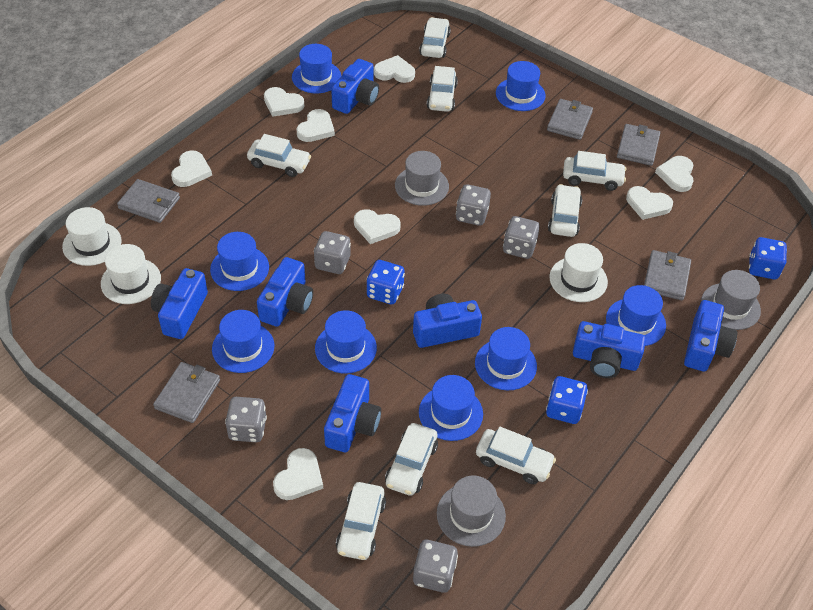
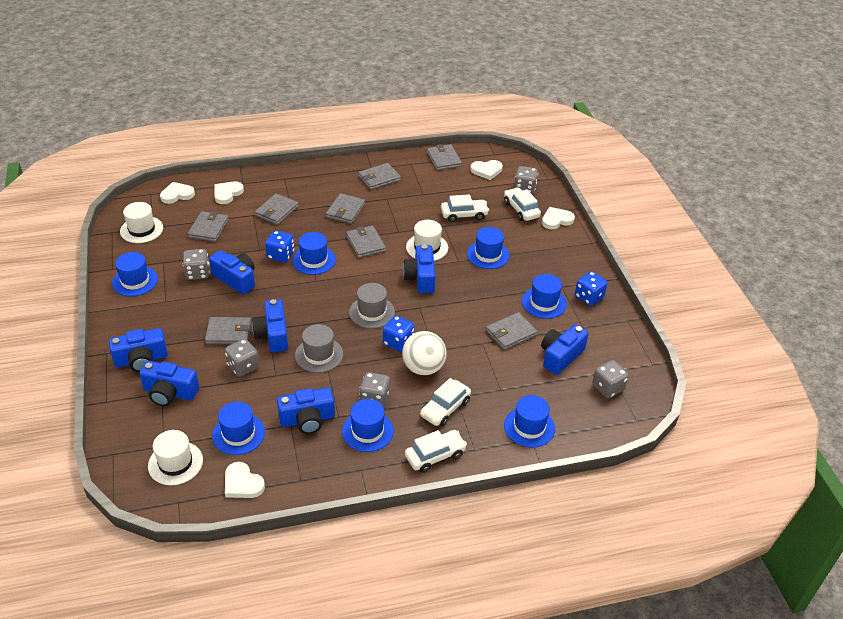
blue hat: [210,232,269,291] [212,310,274,373] [292,44,341,93] [315,310,377,374] [419,375,483,441] [475,327,537,390] [496,61,546,111] [606,285,666,346] = 8 -> [112,252,158,296] [212,401,265,455] [292,232,336,275] [342,399,394,452] [467,227,510,269] [504,395,555,448] [522,274,567,319] = 7
grey hat: [395,151,449,206] [437,475,506,547] [701,270,761,330] = 3 -> [295,324,343,373] [349,283,395,329] = 2
grey wallet: [117,179,180,223] [153,362,220,423] [547,99,593,140] [617,124,660,166] [644,250,691,300] = 5 -> [188,211,229,242] [205,317,251,344] [255,193,299,225] [326,193,365,224] [346,225,386,258] [358,163,401,190] [427,144,462,170] [486,312,537,350] = 8
white ball: none = 0 -> [402,331,447,375] = 1
white car: [247,134,311,177] [336,482,386,560] [385,423,438,496] [419,17,451,58] [427,66,458,112] [476,427,556,484] [548,184,582,237] [563,151,626,191] = 8 -> [405,430,467,473] [420,378,471,426] [441,194,489,222] [504,187,541,221] = 4
white heart: [171,151,212,187] [264,87,304,117] [273,448,323,500] [296,109,335,142] [354,209,401,244] [374,55,415,83] [626,186,673,220] [655,156,694,192] = 8 -> [160,182,195,204] [214,181,244,204] [225,462,265,498] [470,160,503,180] [542,207,575,229] = 5

